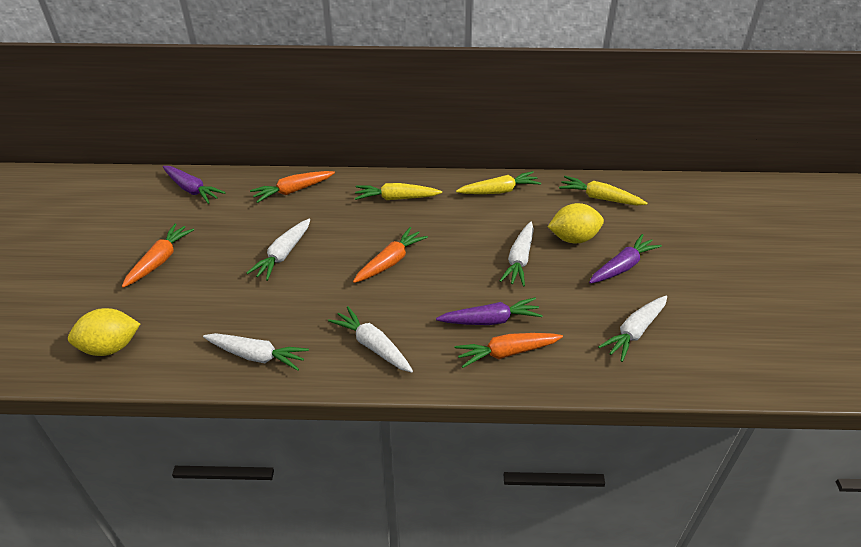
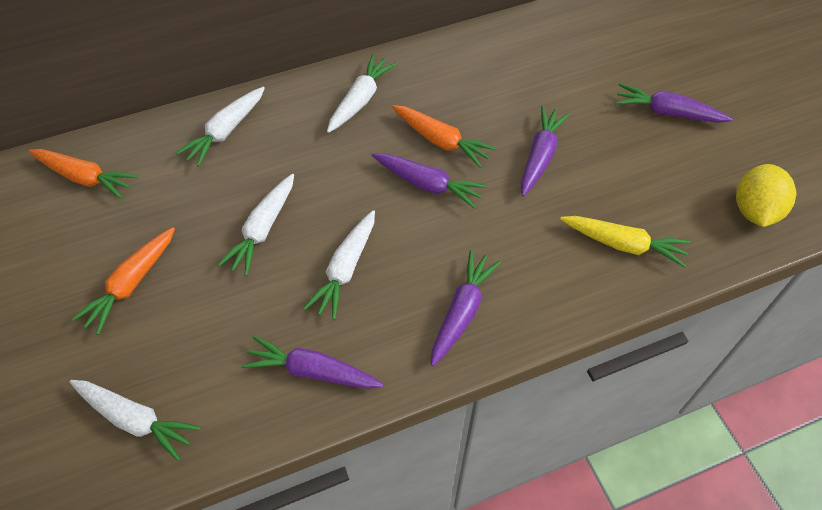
orange carrot: [122,223,194,288] [250,171,335,203] [353,227,428,283] [455,333,563,368] = 4 -> [28,149,138,199] [72,227,175,335] [392,105,496,168] = 3
purple carrot: [163,166,226,204] [436,298,543,325] [589,234,662,284] = 3 -> [241,336,384,389] [372,153,487,209] [431,250,501,366] [521,106,570,196] [615,84,733,123] = 5
yellow carrot: [355,183,442,200] [456,171,541,194] [559,176,647,205] = 3 -> [560,216,691,268] = 1
yellow lemon: [68,308,140,356] [548,203,604,243] = 2 -> [736,164,796,227] = 1

